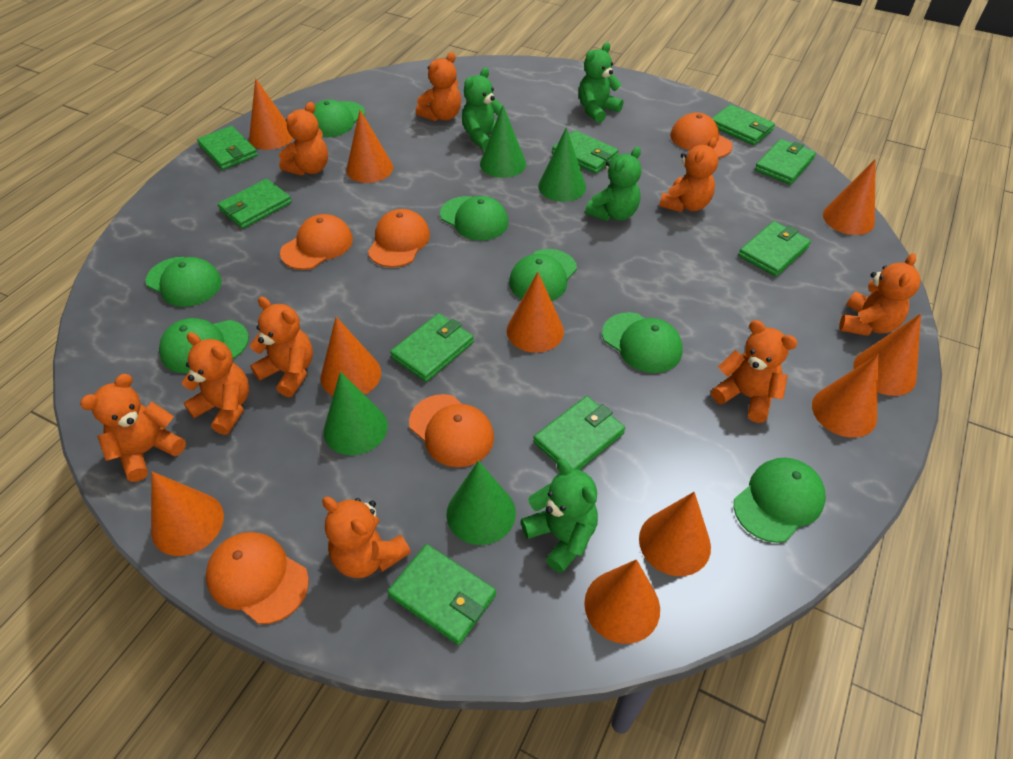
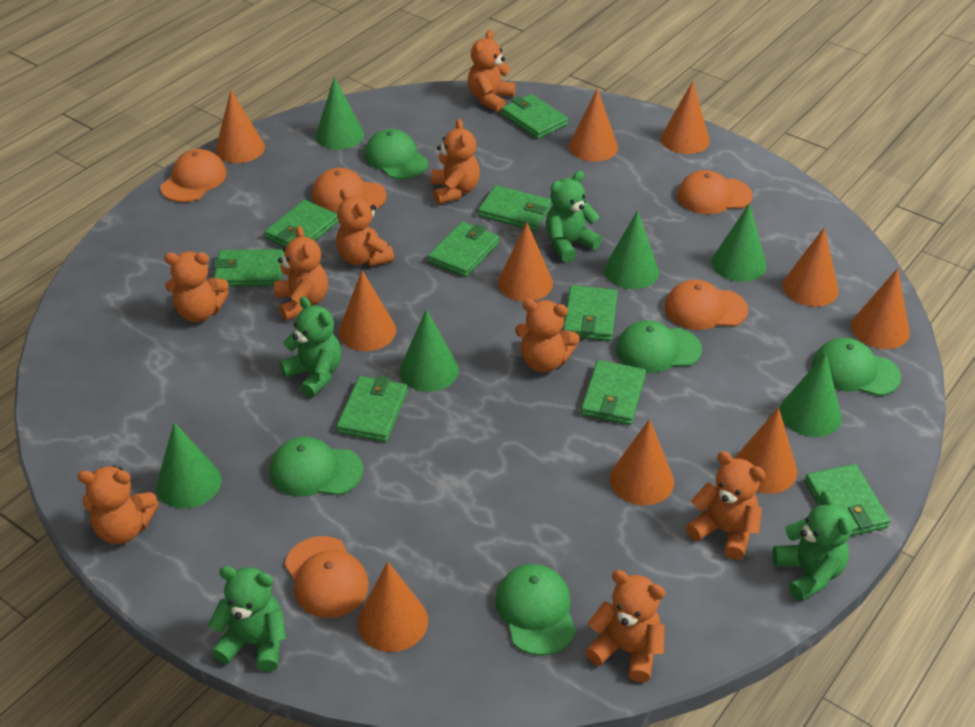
green cap: [146,257,222,307] [159,318,249,373] [313,100,365,137] [440,196,508,240] [509,249,577,301] [602,312,683,373] [734,458,826,543] = 7 -> [270,437,363,497] [364,129,428,179] [495,564,576,656] [616,320,702,373] [812,338,901,396] = 5
green cone: [323,372,388,455] [446,460,516,545] [480,105,526,178] [538,127,586,202] = 4 -> [156,422,222,509] [315,77,364,150] [399,309,459,392] [604,210,659,289] [711,203,766,282] [779,353,842,437] = 6

